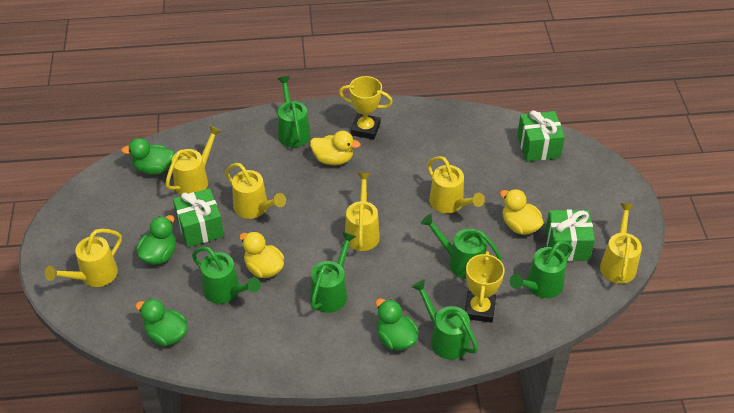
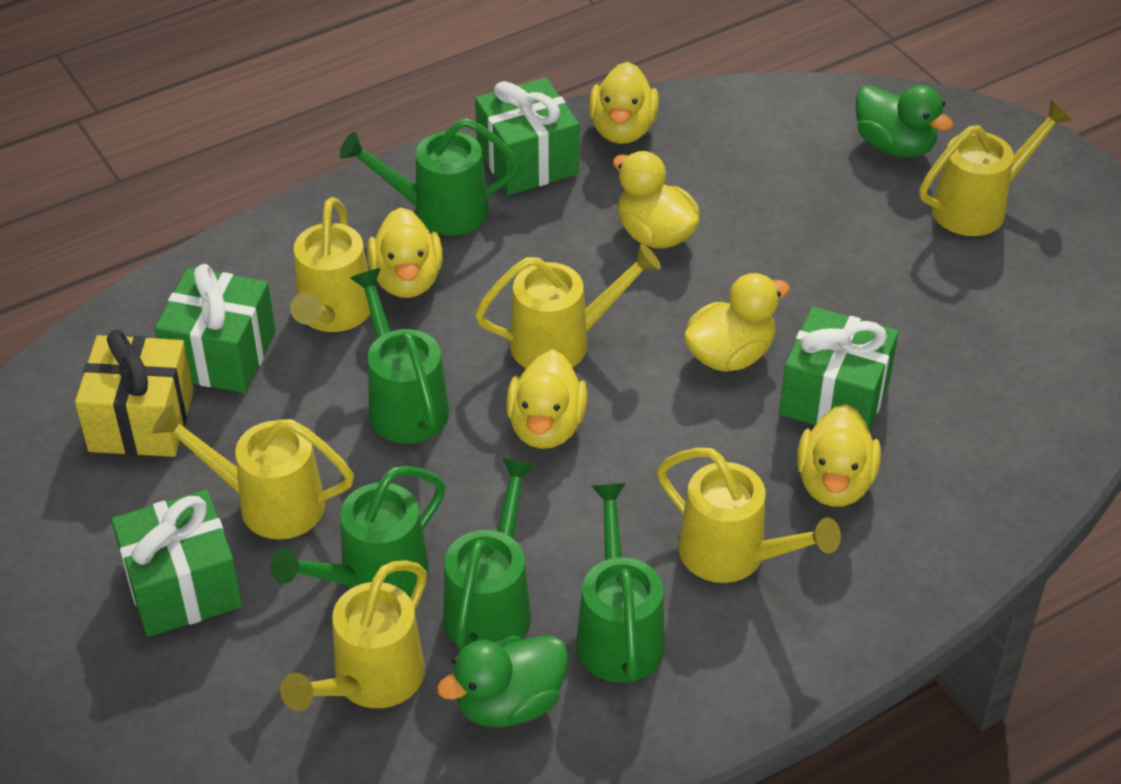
green duck: [121,138,175,175] [136,215,176,265] [136,299,188,346] [376,299,419,351] = 4 -> [437,635,569,728] [856,85,954,158] = 2
green gift: [173,188,224,247] [517,110,565,162] [545,210,595,261] = 3 -> [111,490,243,637] [155,264,276,393] [475,77,579,195] [779,307,899,431] = 4
green watering can: [192,247,261,304] [277,76,310,147] [310,232,356,313] [412,280,478,360] [421,214,502,279] [510,241,573,298] = 6 -> [270,466,445,597] [340,118,520,236] [351,268,449,444] [443,458,536,650] [576,483,665,683] = 5
yellow duck: [239,231,284,278] [310,131,361,165] [500,189,544,235] = 3 -> [367,207,443,298] [506,349,587,449] [589,62,659,144] [613,151,700,249] [684,273,790,372] [797,404,881,507] = 6
yellow gift: none = 0 -> [75,330,194,457] = 1
yellow trophy: [339,76,393,140] [465,251,505,323] = 2 -> none = 0

